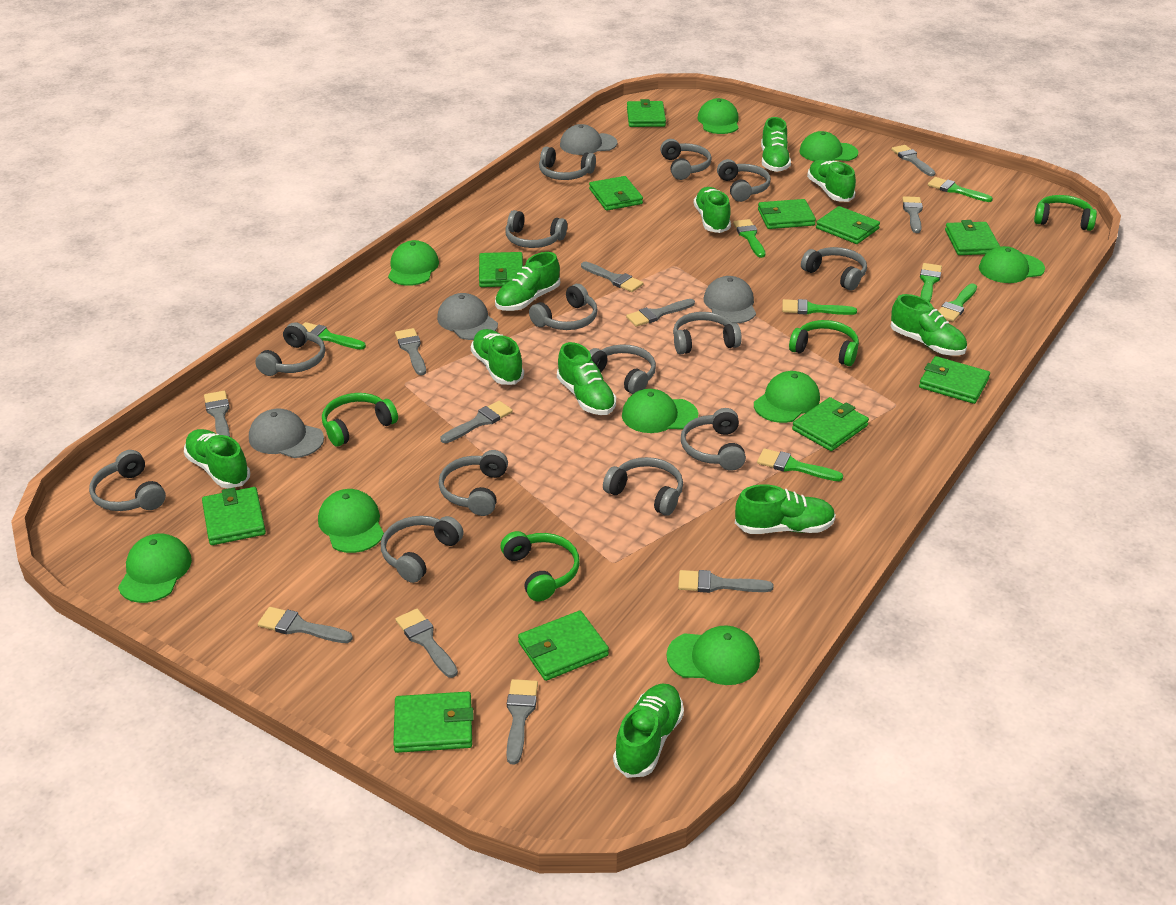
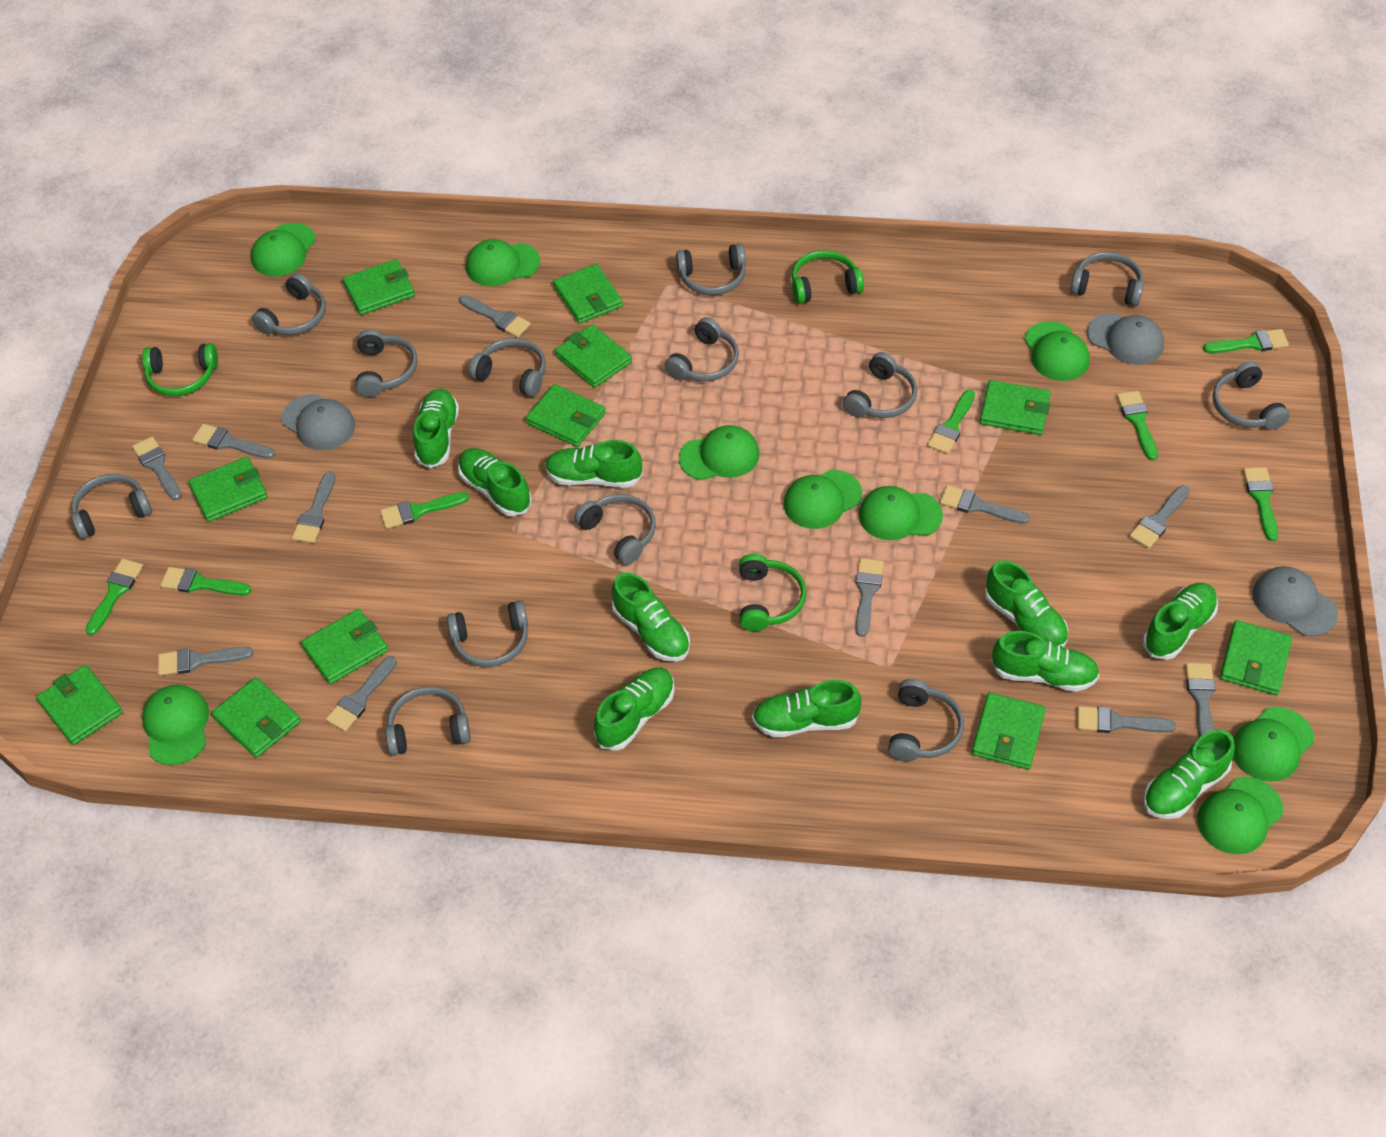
green headphones: [322,393,398,447] [500,531,580,601] [789,320,859,366] [1034,195,1097,231] = 4 -> [142,343,218,396] [739,554,806,631] [792,250,864,304] = 3
grey cap: [249,409,324,458] [437,293,498,340] [560,124,617,155] [704,276,756,324] = 4 -> [281,394,355,450] [1087,313,1164,365] [1253,566,1338,636] = 3
grey headphones: [89,450,166,511] [255,322,325,376] [381,516,464,583] [439,450,508,516] [505,210,567,248] [529,284,598,330] [539,147,596,180] [589,344,656,394] [603,457,683,516] [660,139,712,180] [673,312,742,354] [681,408,746,471] [717,159,771,202] [801,247,867,291] = 14 -> [71,474,152,539] [252,273,326,335] [356,329,418,397] [385,687,471,756] [447,600,528,667] [469,338,546,397] [574,494,656,565] [665,317,739,382] [676,244,746,295] [843,352,917,418] [888,679,964,761] [1070,252,1144,306] [1213,361,1290,430] = 13

